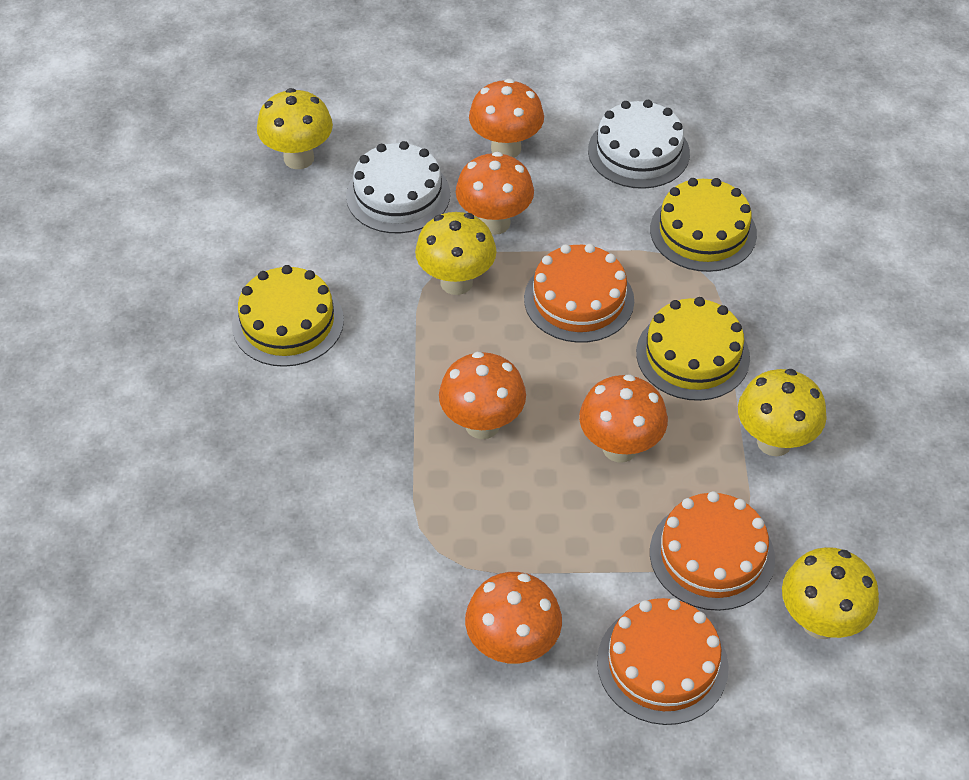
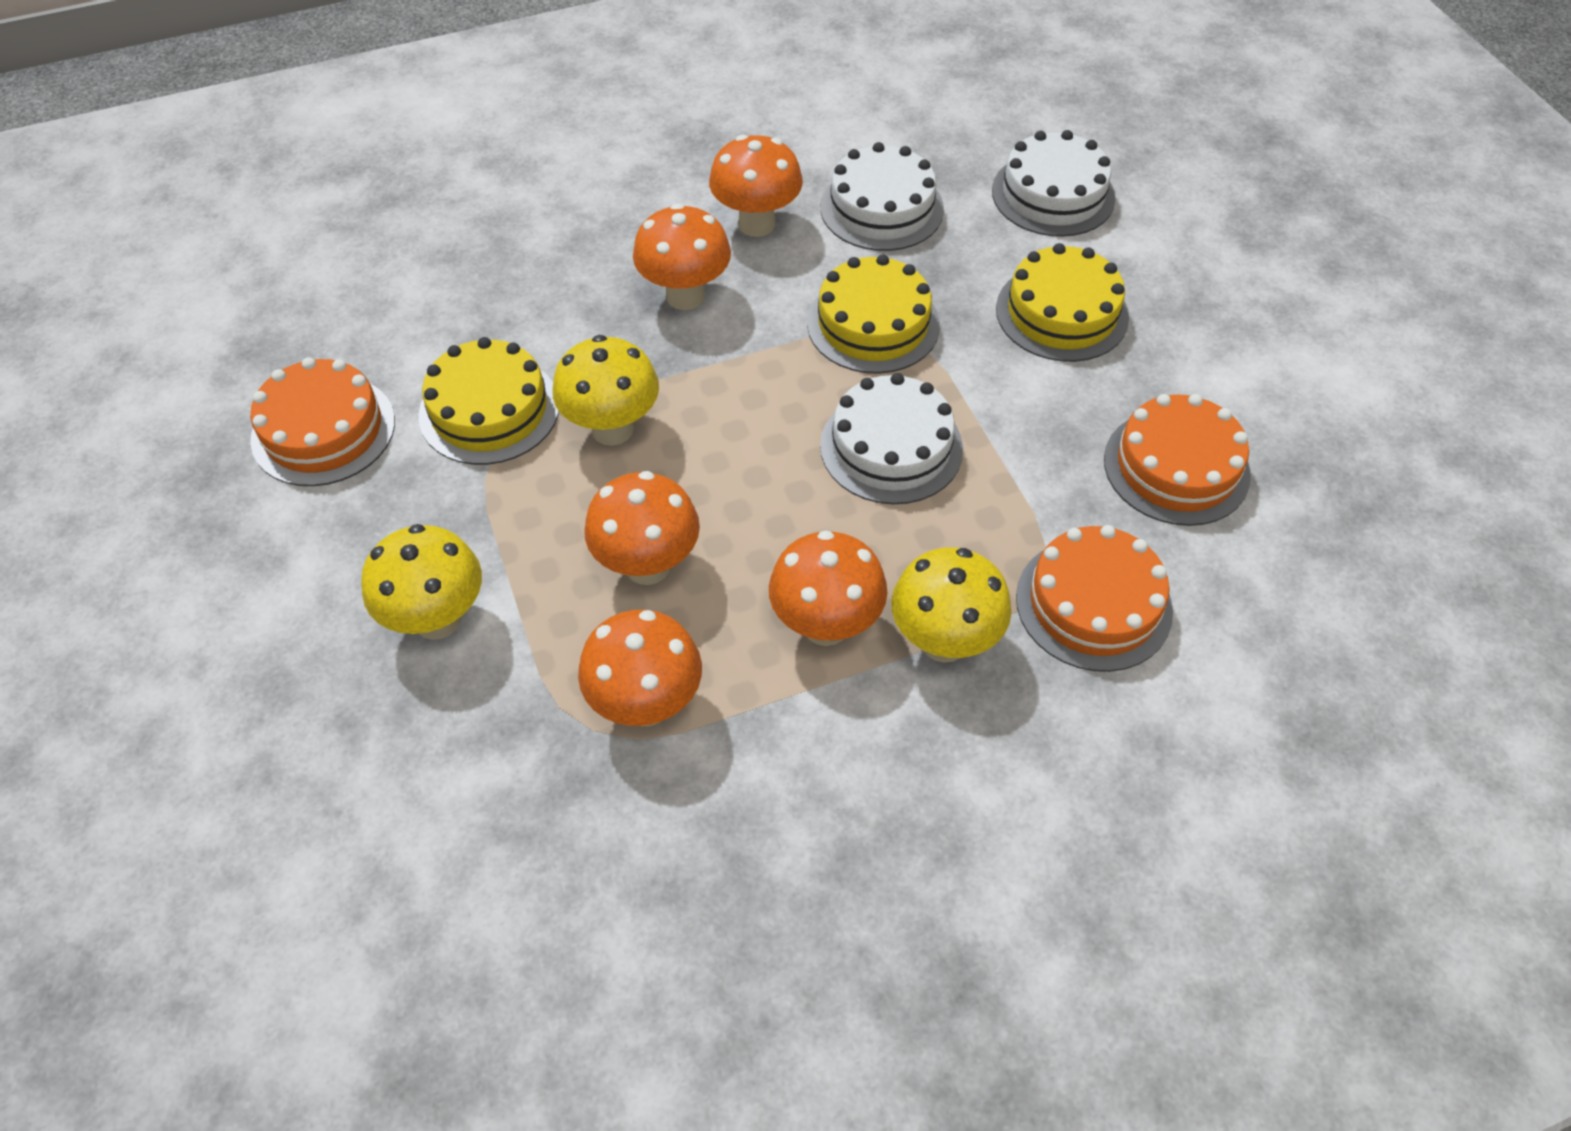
white cake: [346,141,450,233] [588,100,690,189] = 2 -> [820,142,944,251] [820,373,963,504] [992,130,1116,237] = 3
yellow mushroom: [257,88,333,169] [415,212,497,295] [738,369,827,456] [782,547,879,639] = 4 -> [361,524,482,640] [552,335,659,446] [891,548,1012,663] = 3

